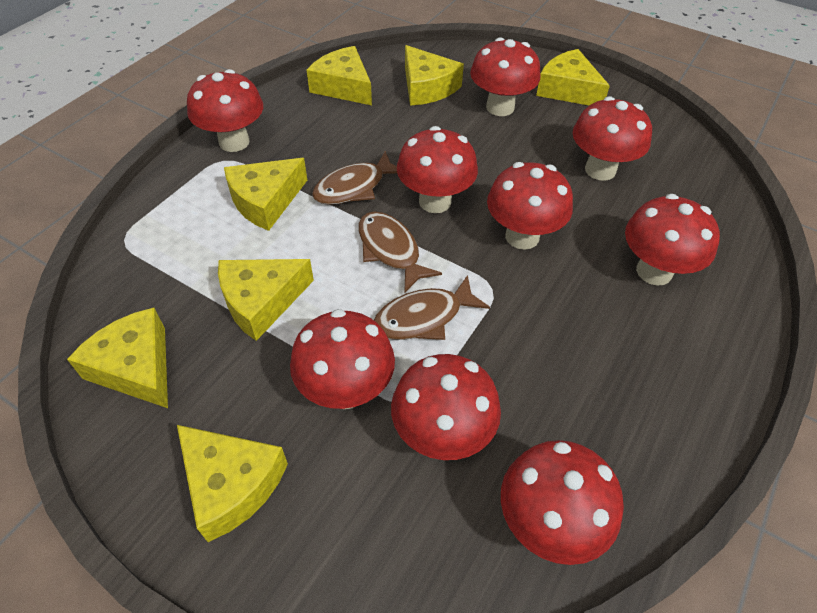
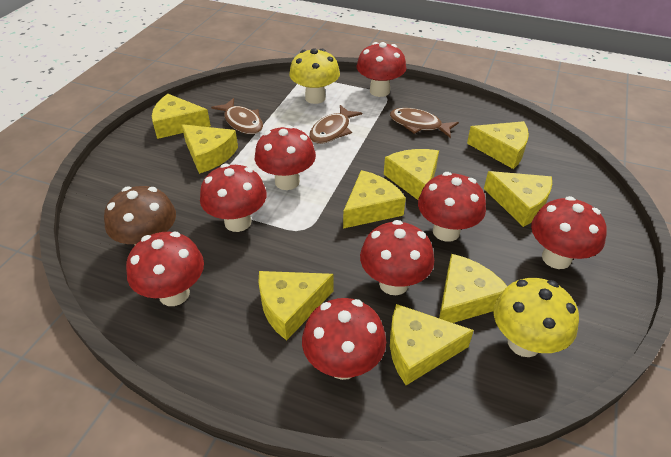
brown mushroom: none = 0 -> [104,186,176,245] = 1
red mushroom: [187,69,263,152] [290,309,395,409] [391,354,501,460] [397,126,478,213] [470,37,540,116] [487,162,573,250] [501,440,624,565] [573,96,652,181] [625,194,720,285] = 9 -> [126,231,204,306] [200,164,267,232] [255,125,316,190] [302,298,386,380] [357,42,406,97] [360,220,434,295] [418,172,486,242] [531,196,607,269] = 8
yellow cheese: [67,308,168,408] [177,425,288,542] [218,259,314,341] [224,158,307,231] [307,46,372,105] [405,45,464,106] [536,49,610,106] = 7 -> [152,94,211,139] [181,124,238,174] [258,271,334,340] [343,170,406,229] [384,149,439,200] [390,304,474,385] [439,254,507,323] [467,121,529,169] [484,171,552,227] = 9
yellow mushroom: none = 0 -> [289,48,340,104] [494,278,579,357] = 2

